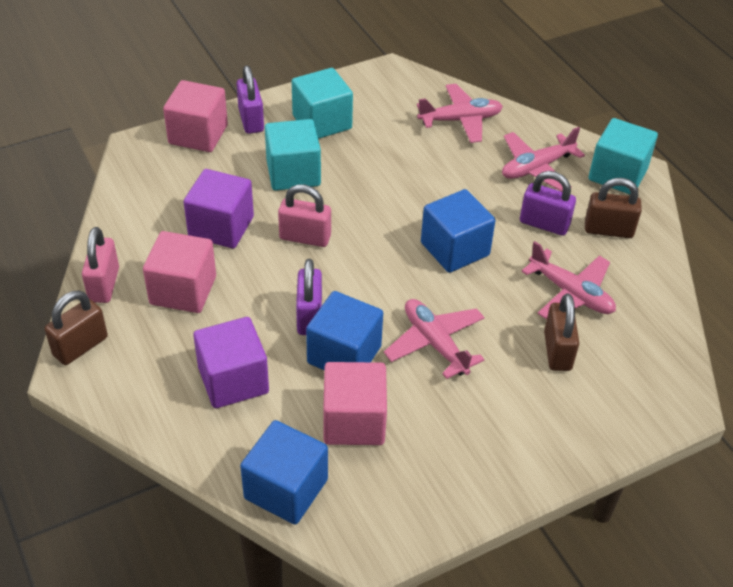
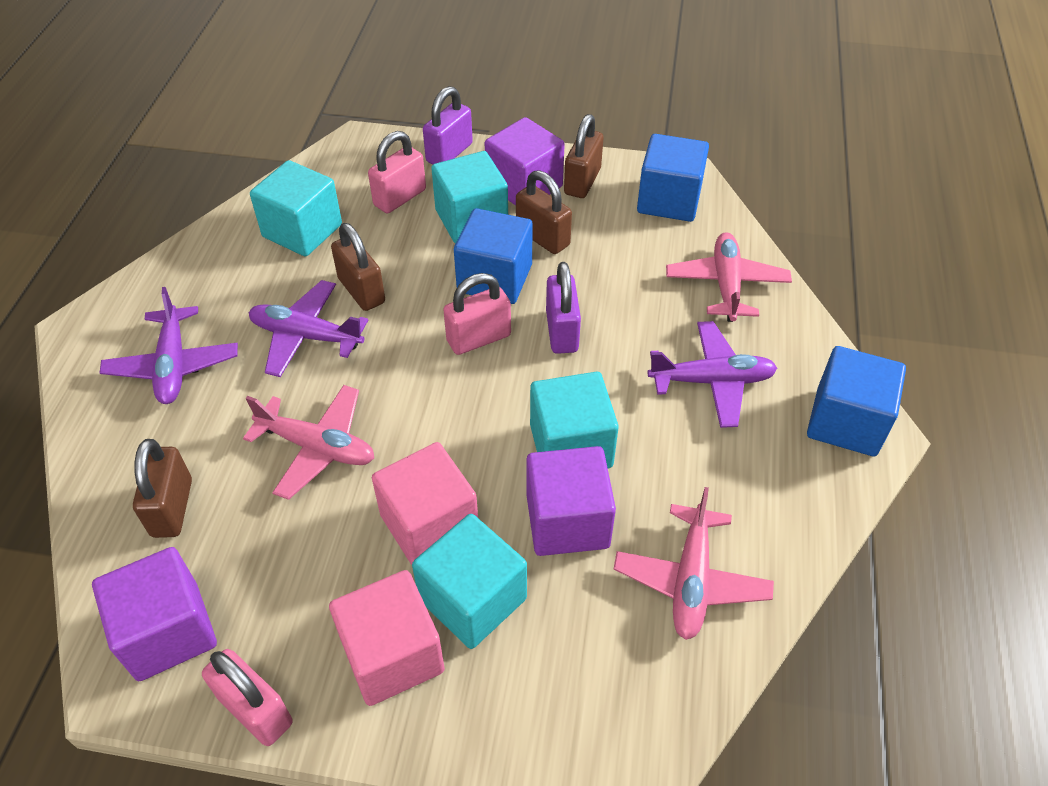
brown padlock: [45,290,108,365] [544,293,579,371] [585,178,642,238] = 3 -> [133,439,192,538] [331,223,385,311] [516,170,572,254] [564,114,604,198] = 4
pink cube: [143,231,216,313] [163,80,228,152] [323,362,387,445] = 3 -> [329,570,445,706] [372,442,478,565] = 2
pink padlock: [82,227,119,303] [278,184,331,247] = 2 -> [202,649,293,746] [368,131,426,213] [443,273,511,355] = 3
pink plane: [384,299,485,379] [417,84,503,143] [502,127,585,192] [521,241,616,319] = 4 -> [243,385,374,500] [614,487,774,640] [666,232,792,322] = 3
purple cube: [184,169,254,248] [193,317,269,408] = 2 -> [92,547,217,681] [485,117,565,206] [526,446,616,556] = 3
purple padlock: [236,66,264,134] [296,259,322,335] [520,171,576,236] = 3 -> [423,86,473,164] [546,262,581,354] = 2
purple plane: none = 0 -> [100,287,238,404] [249,280,368,377] [648,321,777,428] = 3
turquoise cube: [265,119,321,191] [292,68,353,139] [588,118,658,194] = 3 -> [250,160,342,256] [412,514,527,649] [431,151,508,244] [530,372,619,469] = 4

